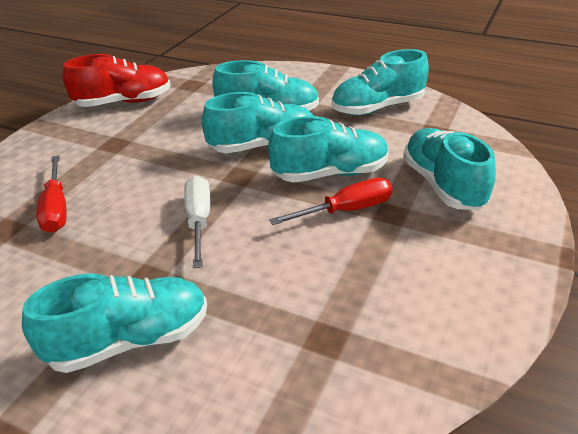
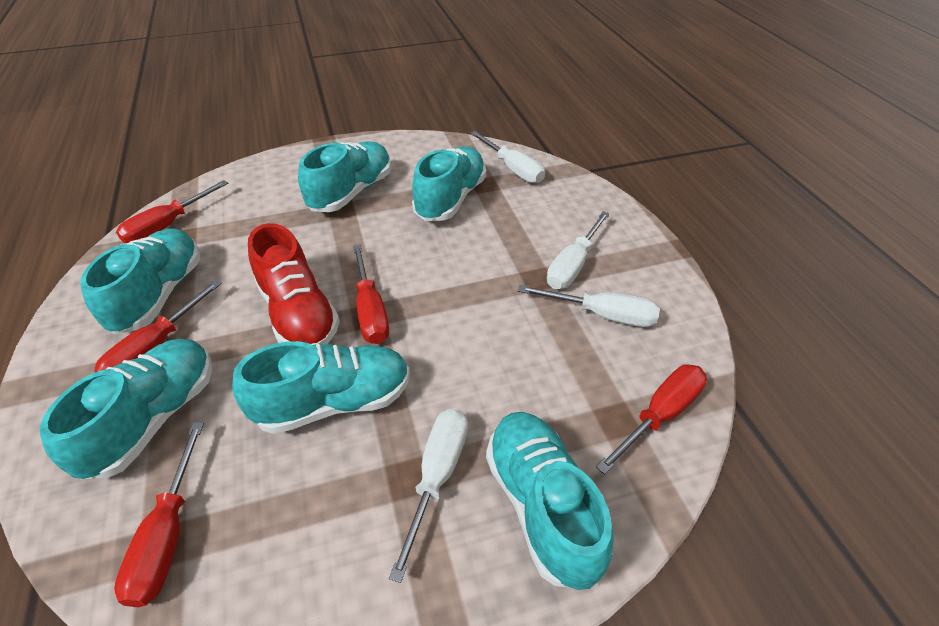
red screwdriver: [36,155,67,233] [269,178,393,225] = 2 -> [94,280,222,372] [114,422,204,607] [116,180,228,244] [353,245,389,344] [596,364,707,475] = 5
white screwdriver: [184,176,210,268] = 1 -> [389,408,468,583] [470,131,545,183] [518,285,660,327] [547,211,610,289] = 4

